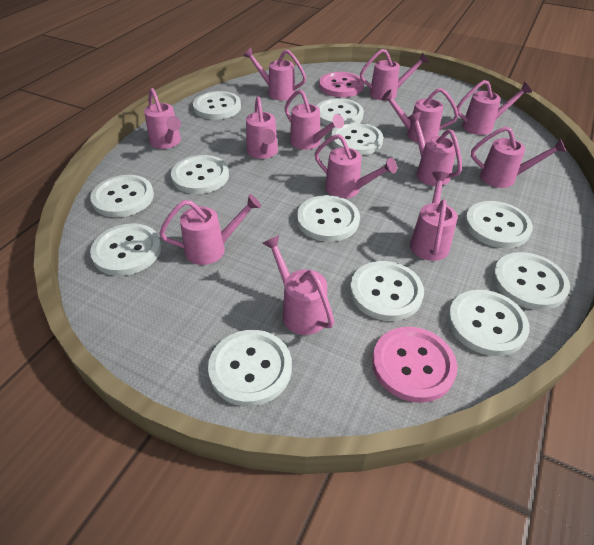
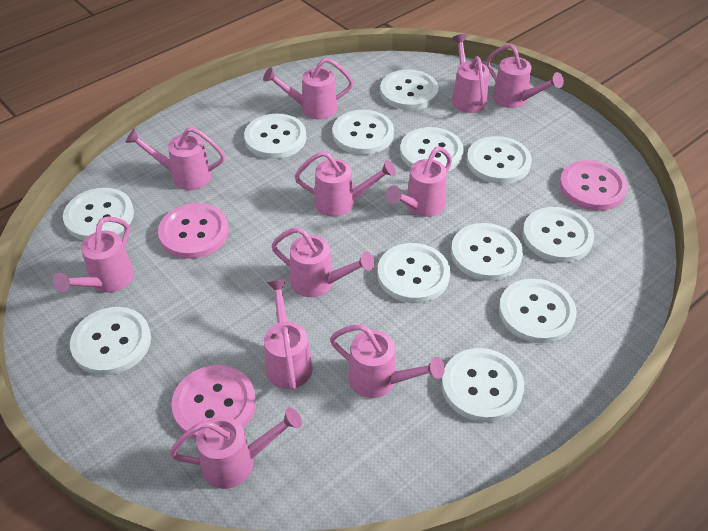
pink button: [319,72,364,97] [372,327,457,403] = 2 -> [158,203,229,259] [171,365,256,439] [559,160,628,211] = 3
pink watering can: [144,88,181,149] [159,194,261,265] [243,48,306,101] [246,97,278,159] [262,235,334,335] [285,89,344,150] [315,134,397,199] [360,49,429,101] [381,88,459,143] [407,112,462,186] [410,171,458,261] [457,80,532,135] [471,126,566,188] = 13 -> [53,216,134,293] [125,127,225,190] [169,407,302,489] [263,58,354,119] [264,279,313,390] [271,227,374,297] [294,151,396,217] [330,324,445,398] [385,147,452,217] [452,34,490,113] [486,44,564,108] = 11

